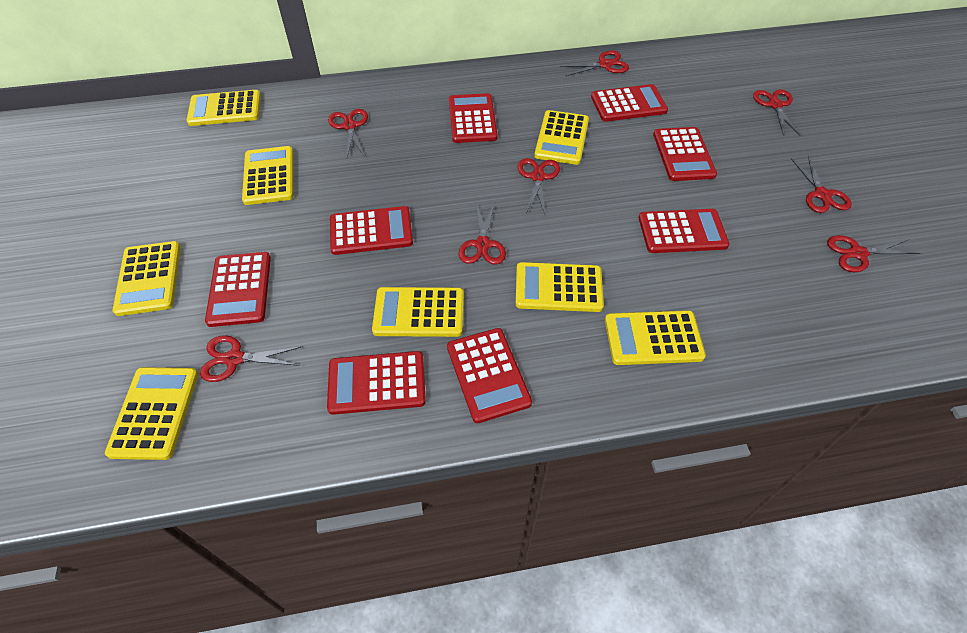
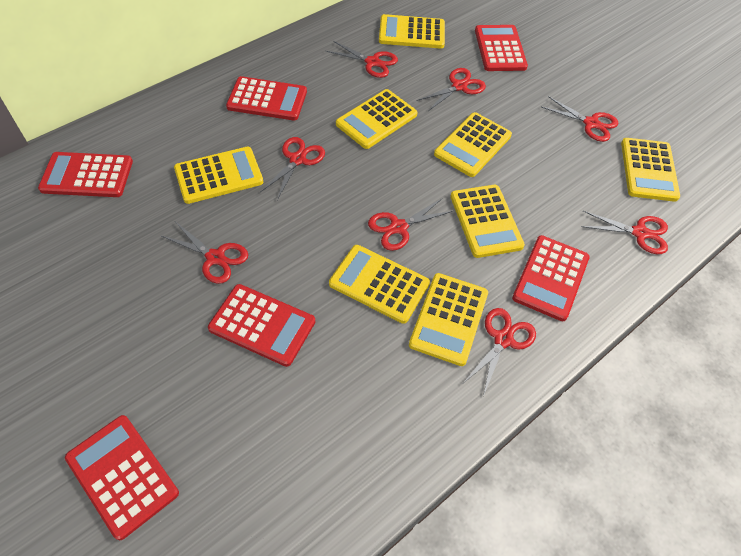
red calculator: [205,252,271,327] [327,351,426,415] [330,206,413,255] [447,328,532,423] [449,93,498,143] [591,84,668,122] [639,209,729,253] [653,127,717,181] = 8 -> [38,152,133,197] [65,415,179,540] [208,284,315,367] [226,76,307,120] [475,25,528,71] [512,235,590,321] = 6

